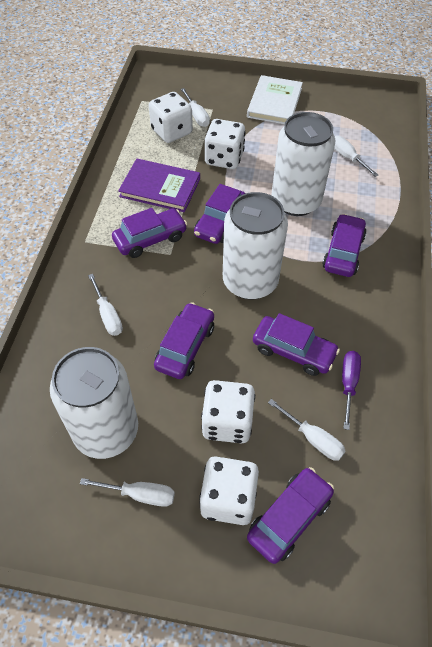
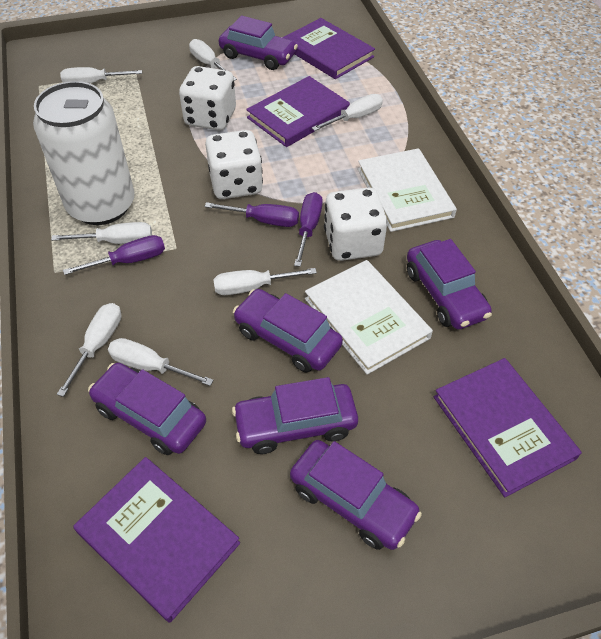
purple book: [118,159,200,212] = 1 -> [73,457,240,623] [246,76,350,147] [282,18,375,79] [434,358,582,497] = 4
purple screwdriver: [342,351,361,430] = 1 -> [63,235,165,275] [204,202,299,227] [294,192,323,267] = 3
white book: [247,75,303,124] = 1 -> [305,260,433,375] [358,148,457,232] = 2
white can: [50,347,138,459] [223,192,288,300] [272,112,335,216] = 3 -> [33,81,135,225] = 1
white dice: [149,92,193,143] [199,456,259,525] [201,380,255,443] [205,119,246,169] = 4 -> [179,66,236,131] [205,130,263,199] [324,187,387,261] = 3
white screwdriver: [80,478,175,507] [88,274,123,336] [181,88,210,127] [268,399,346,461] [334,136,378,177] = 5 -> [51,222,152,244] [57,303,122,397] [60,67,142,83] [108,338,214,386] [189,39,237,81] [213,268,317,295] [312,94,383,131] = 7

